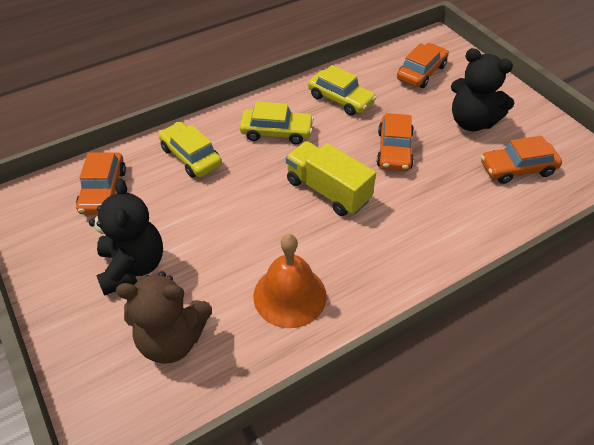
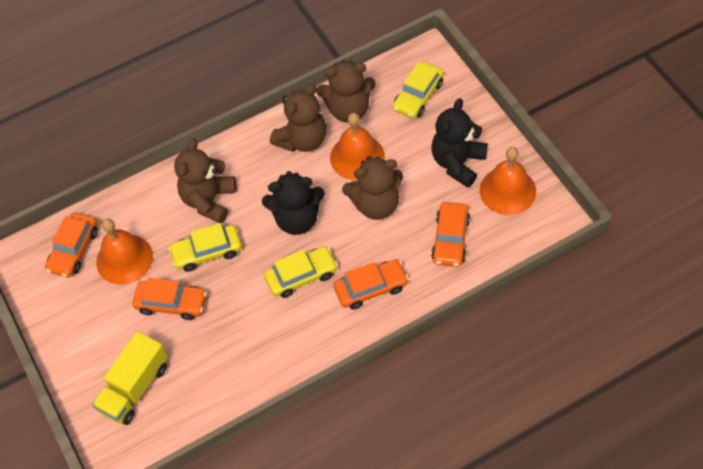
brown teddy bear: [116,271,212,364] = 1 -> [174,138,236,223] [270,84,326,152] [316,60,376,123] [342,156,403,220] = 4
orange bell: [253,234,327,328] = 1 -> [96,219,153,285] [330,113,385,180] [480,147,536,215] = 3

